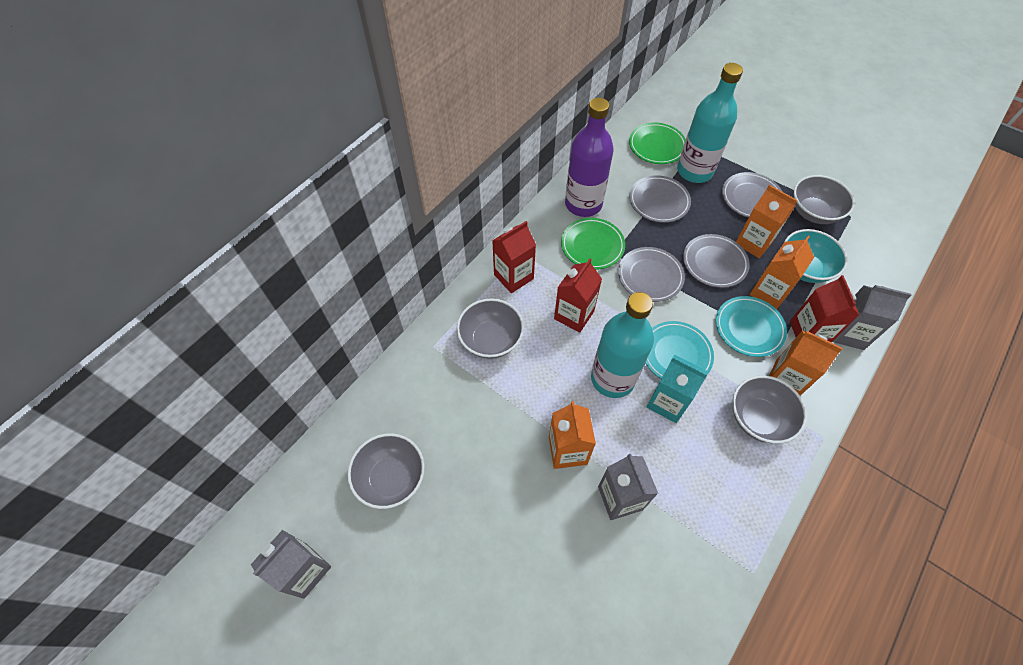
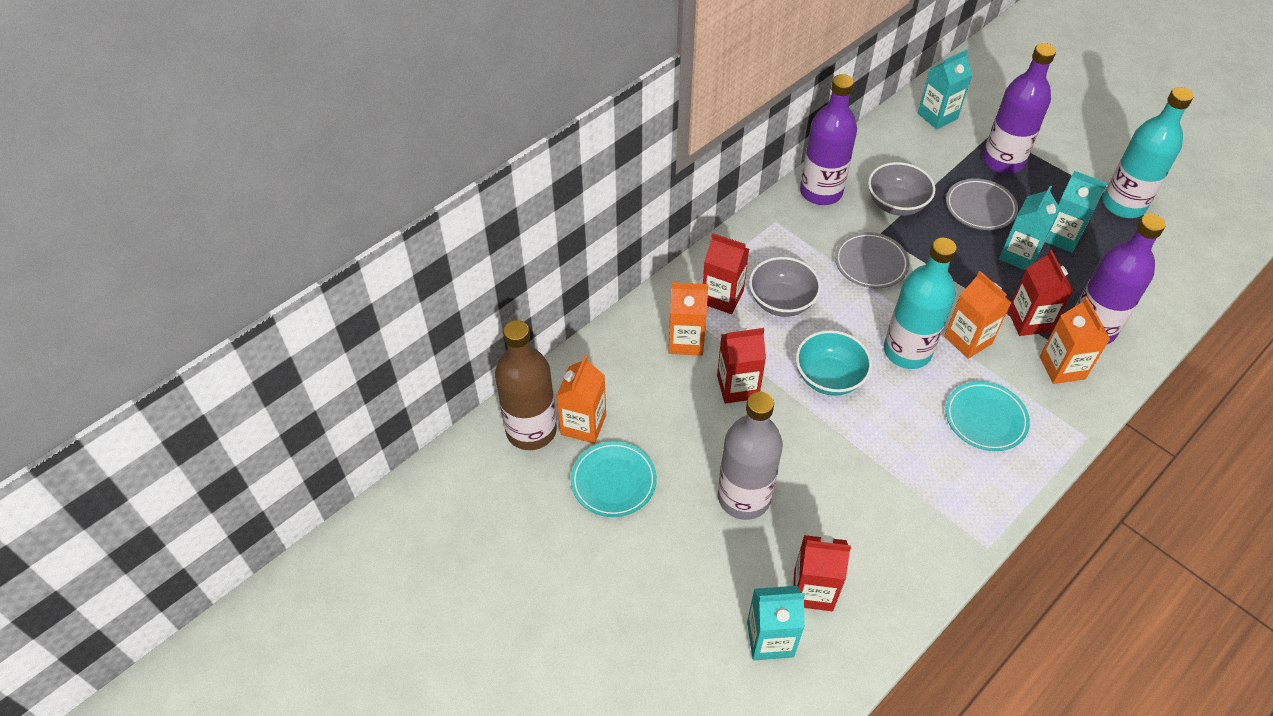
brown bottle: none = 0 -> [495,320,557,450] = 1
green plate: [561,218,625,270] [629,123,686,164] = 2 -> none = 0
grey bottle: none = 0 -> [718,392,783,520] = 1
grey bowl: [348,433,425,509] [457,299,524,359] [733,375,807,444] [793,175,855,224] = 4 -> [749,257,821,317] [868,162,936,216] = 2
grey carton: [251,530,331,599] [598,454,658,520] [832,285,912,350] = 3 -> none = 0
grey plate: [618,247,685,302] [629,175,691,223] [683,234,750,288] [722,172,782,218] = 4 -> [835,232,909,288] [946,178,1018,230] = 2
purple bottle: [565,98,614,217] = 1 -> [800,74,857,205] [983,43,1056,174] [1075,214,1166,344] = 3
red carton: [492,221,536,293] [554,258,602,333] [790,275,859,342] = 3 -> [703,233,749,314] [717,328,766,403] [793,535,851,611] [1008,250,1073,336] = 4
turquoise carton: [647,355,708,423] = 1 -> [747,586,805,660] [918,49,972,129] [999,186,1060,271] [1045,171,1108,253] = 4

